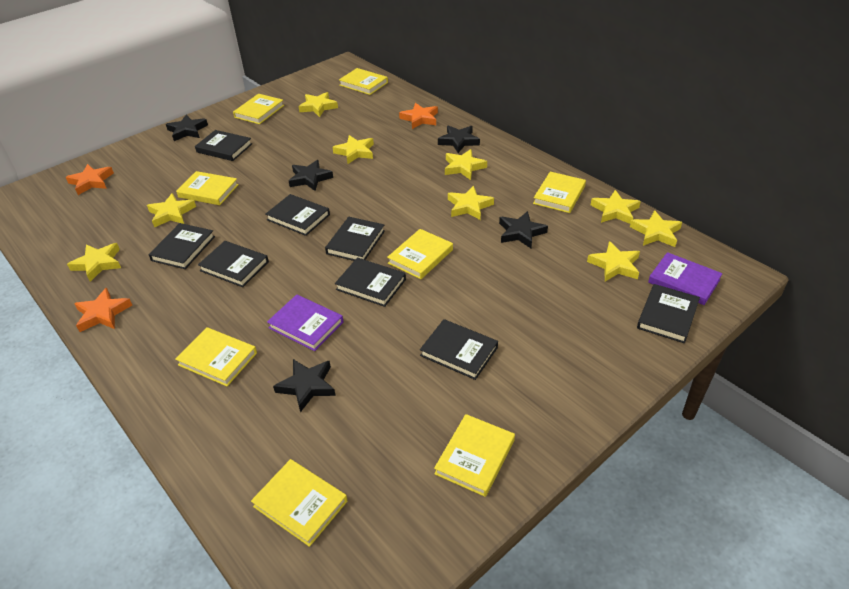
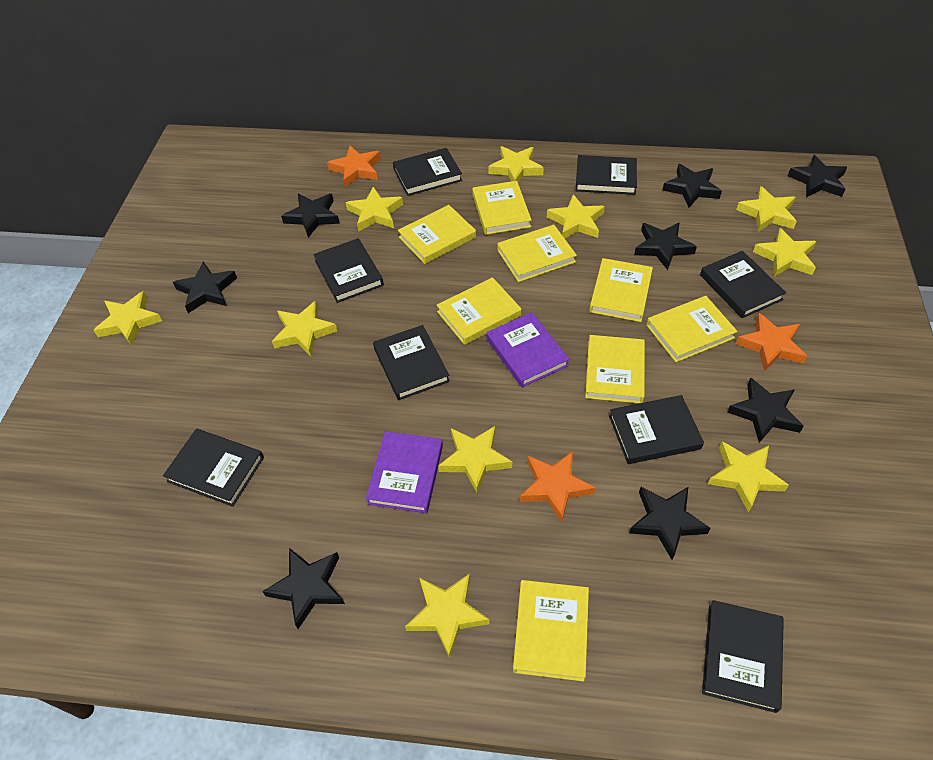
black star: [166,115,208,141] [273,359,336,413] [289,160,333,191] [438,126,480,153] [499,211,548,248] = 5 -> [173,262,237,313] [262,548,345,629] [281,194,340,238] [629,487,711,560] [634,222,697,270] [662,164,722,207] [727,378,804,443] [788,155,847,197] = 8
yellow star: [67,243,121,282] [147,193,196,227] [298,92,338,117] [332,135,374,164] [445,149,487,180] [448,186,494,220] [587,241,640,281] [591,190,641,224] [630,210,682,247] = 9 -> [93,291,162,346] [272,301,337,357] [346,187,403,232] [405,573,490,658] [438,426,512,493] [488,146,544,183] [547,194,605,238] [708,441,789,512] [736,186,797,232] [753,228,816,277] = 10

